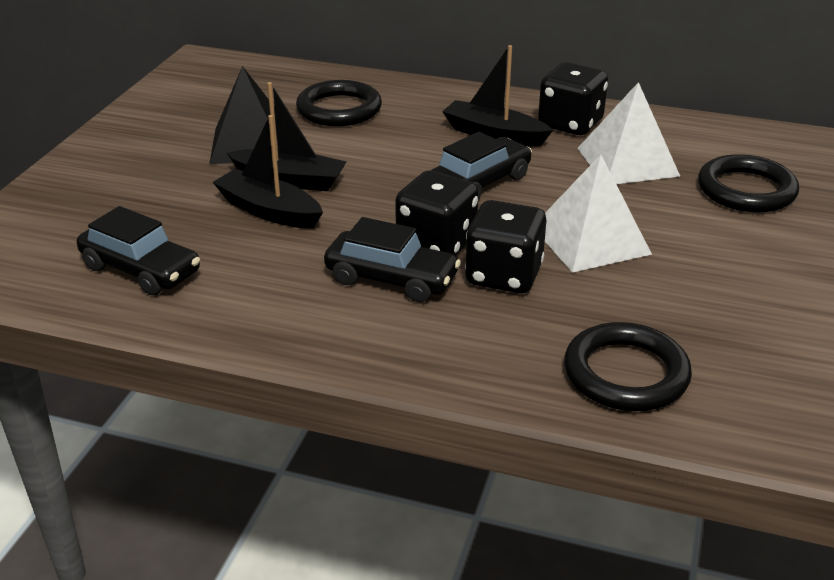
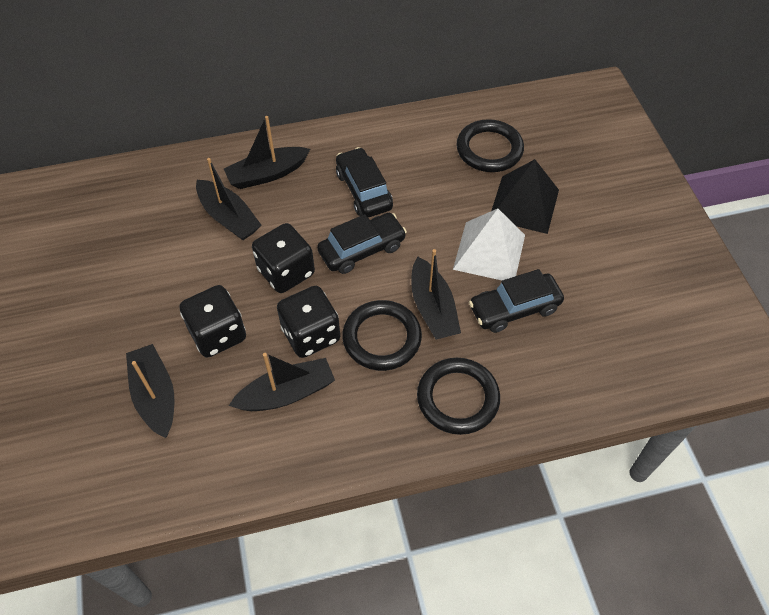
black boat: [213,115,323,228] [227,82,347,191] [442,45,553,147] = 3 -> [126,344,174,438] [196,158,262,240] [224,116,310,189] [229,353,335,411] [411,249,461,340] = 5
white pyramid: [545,154,652,273] [577,82,680,184] = 2 -> [453,209,525,280] = 1

